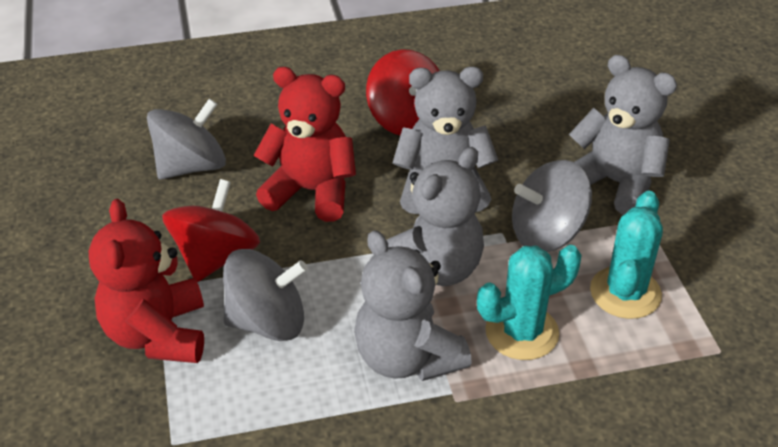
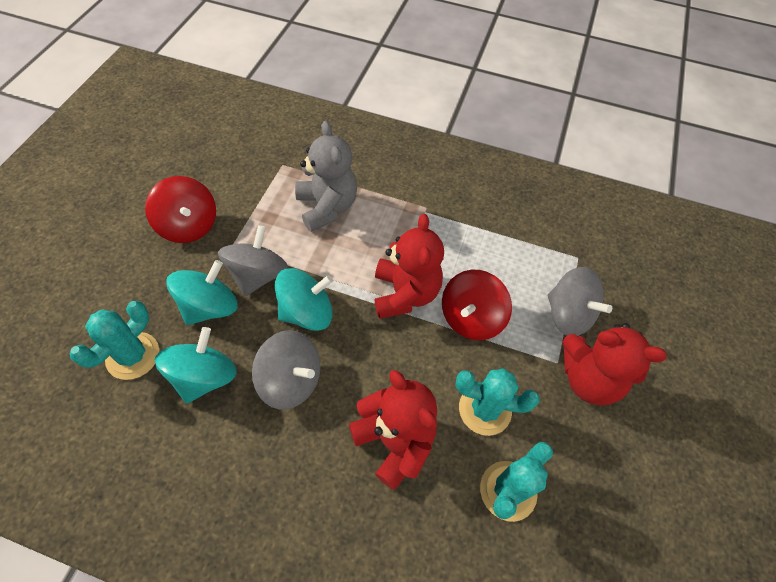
grey teddy bear: [354,230,472,381] [387,147,484,286] [392,66,498,214] [569,55,677,215] = 4 -> [295,121,357,232] = 1
red teddy bear: [89,199,204,363] [254,67,356,222] = 2 -> [349,370,437,490] [375,214,444,319] [562,323,667,405] = 3
turquoise cactus: [477,245,582,360] [590,191,663,319] = 2 -> [70,301,159,380] [455,368,540,436] [480,442,553,522] = 3
turquoise spinning top: none = 0 -> [155,327,237,403] [166,260,238,325] [275,268,333,331] = 3

